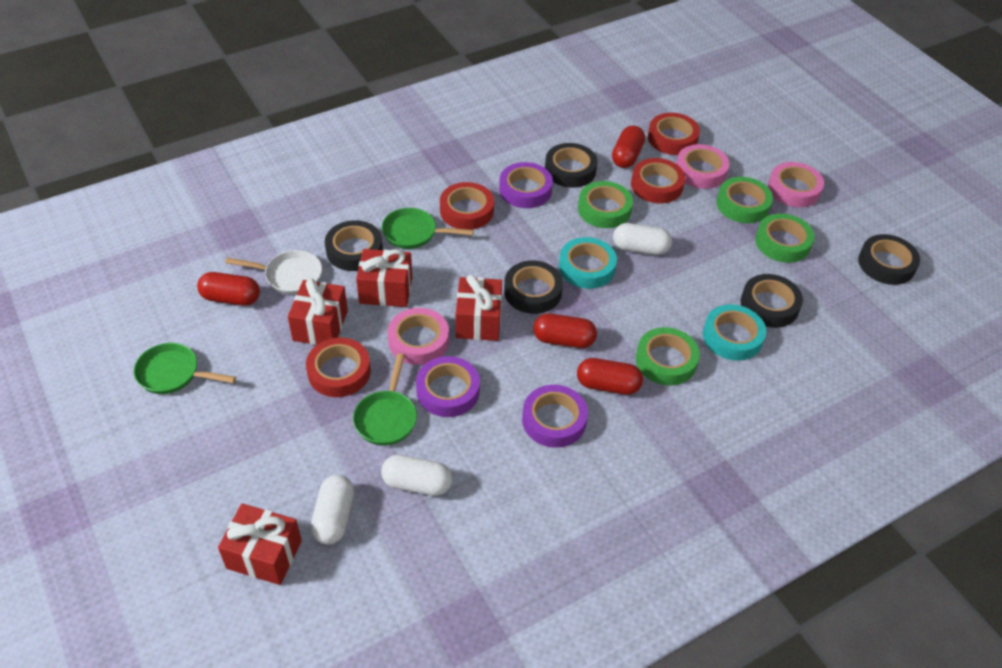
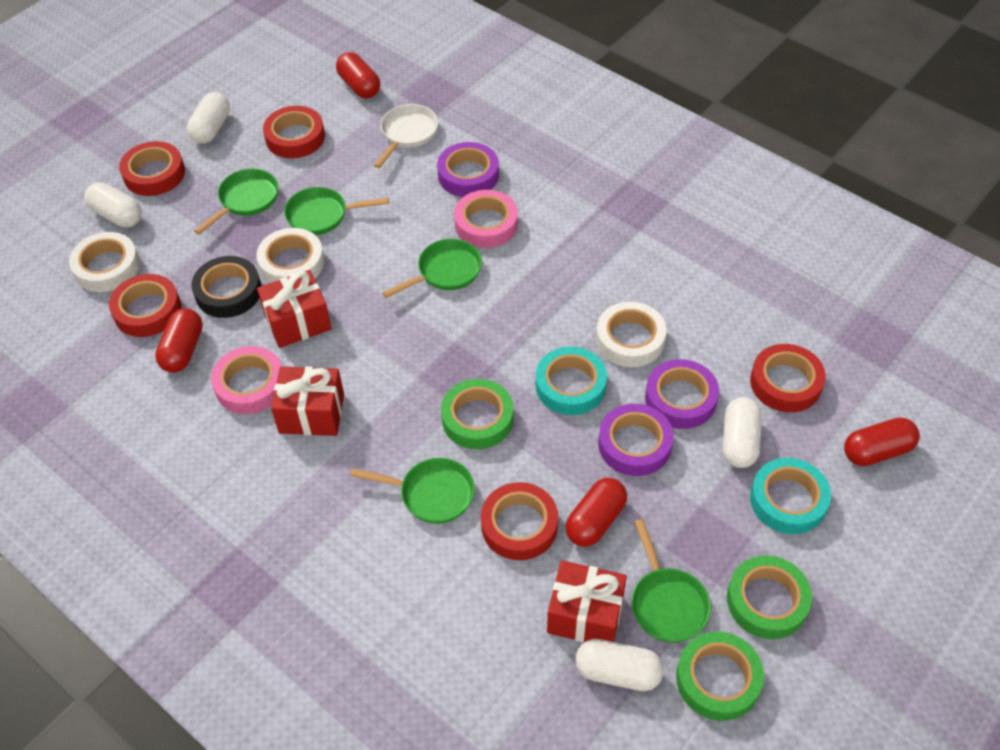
black tape: [325,220,383,271] [504,261,563,314] [545,143,598,188] [741,274,803,328] [858,234,920,285] = 5 -> [191,256,261,318] = 1
green pan: [134,343,236,394] [353,353,417,446] [382,208,474,249] = 3 -> [194,169,279,235] [284,187,389,235] [350,458,475,524] [382,239,482,298] [631,519,711,643] = 5
green tape: [578,181,633,228] [636,327,700,385] [716,177,773,223] [755,213,815,263] = 4 -> [441,379,514,449] [676,632,764,721] [727,555,812,639] = 3
pink tape: [388,308,449,365] [676,144,729,189] [768,162,824,207] = 3 -> [211,346,282,414] [454,190,518,248] = 2
red gift: [218,503,302,585] [288,278,348,345] [356,249,412,307] [456,275,502,341] = 4 -> [257,270,332,348] [271,366,344,436] [547,560,627,642] = 3
red tape: [306,338,371,397] [440,182,494,230] [631,158,685,204] [648,113,700,155] = 4 -> [109,274,181,337] [119,141,185,196] [263,106,325,158] [481,482,558,560] [750,344,826,412] = 5
white capsule: [310,475,354,545] [381,455,452,496] [613,223,672,255] = 3 -> [84,182,142,227] [187,92,230,144] [576,639,664,691] [723,397,762,468] = 4
white tape: none = 0 -> [69,232,140,292] [256,228,324,283] [596,302,667,367] = 3

